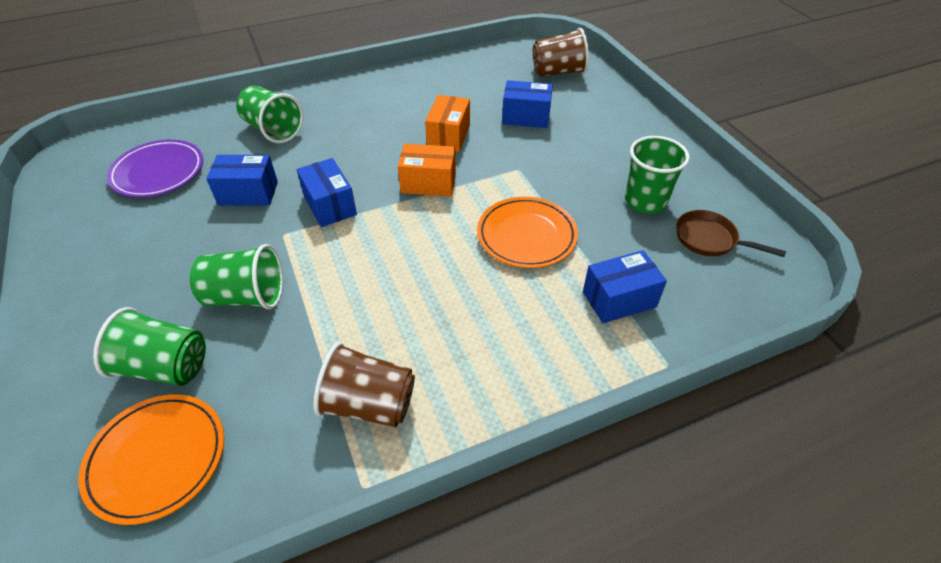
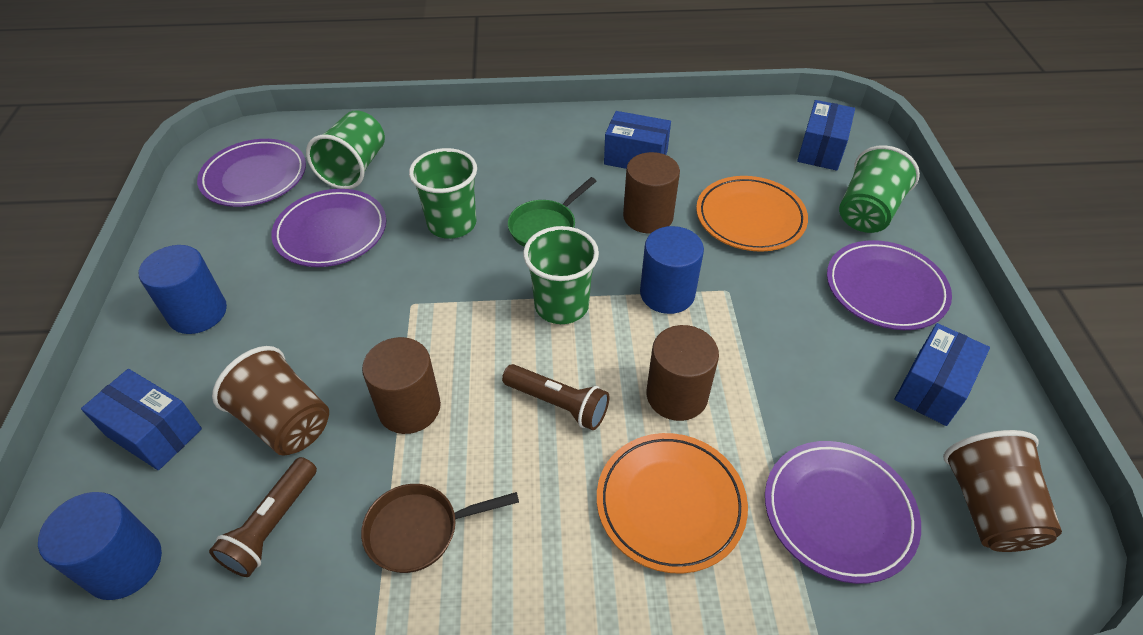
blue cylinder: none = 0 -> [38,492,162,600] [139,245,227,334] [640,226,704,314] = 3
brown cylinder: none = 0 -> [362,337,441,434] [623,152,680,234] [646,325,719,421] = 3
brown flashlight: none = 0 -> [209,457,317,577] [502,364,609,430] = 2
green pan: none = 0 -> [508,177,596,247] = 1
orange box: [398,144,456,196] [425,95,470,152] = 2 -> none = 0
purple plate: [107,140,203,198] = 1 -> [197,139,306,207] [271,189,386,267] [765,441,921,584] [827,240,952,330] = 4

